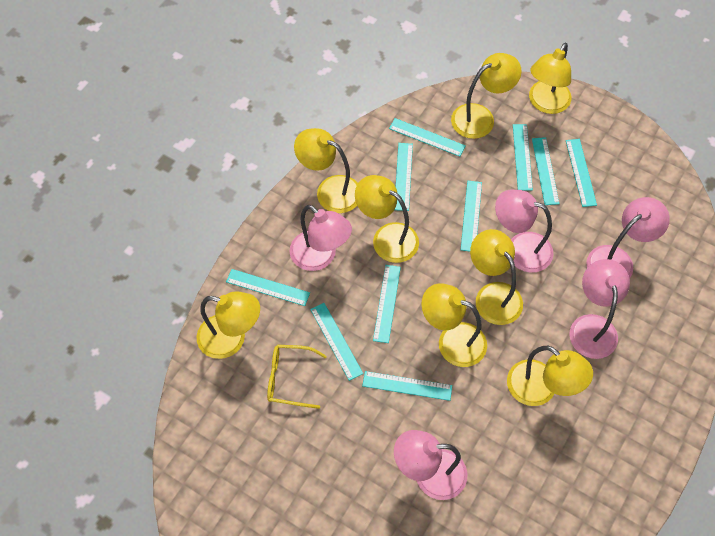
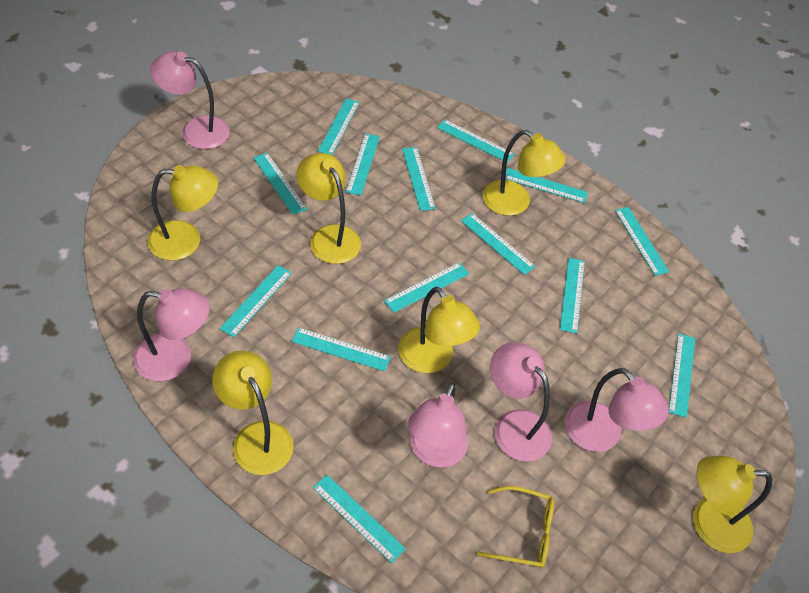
turquoise ruler: [226,269,310,306] [310,303,363,381] [362,371,452,401] [373,265,401,343] [389,118,466,157] [395,143,413,211] [461,181,482,251] [513,124,533,190] [532,137,559,205] [566,139,597,207] = 10 -> [220,265,292,337] [254,153,307,215] [292,327,391,371] [313,475,406,563] [318,98,360,155] [346,133,380,196] [384,262,469,313] [402,147,436,211] [437,119,514,163] [461,213,536,275] [505,168,588,203] [560,258,585,334] [615,207,669,276] [669,333,695,418] = 14
yellow lamp: [196,291,260,359] [294,128,358,213] [355,175,419,263] [421,283,487,367] [451,53,521,139] [470,229,523,325] [507,346,593,406] [529,43,572,114] = 8 -> [147,165,218,261] [212,350,294,475] [297,153,361,264] [398,287,480,373] [482,130,566,216] [693,456,773,553] = 6

